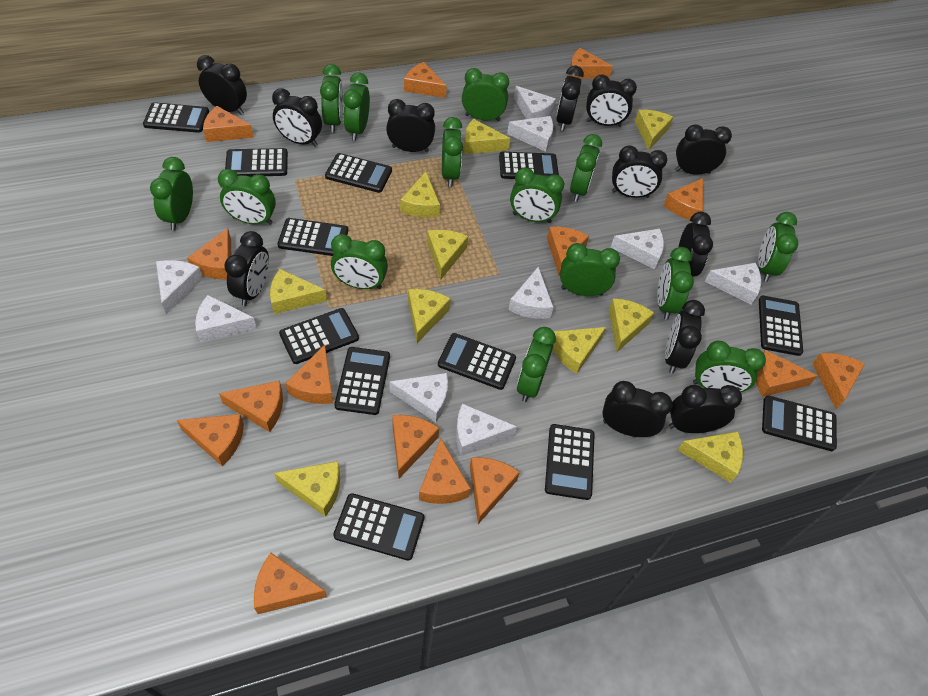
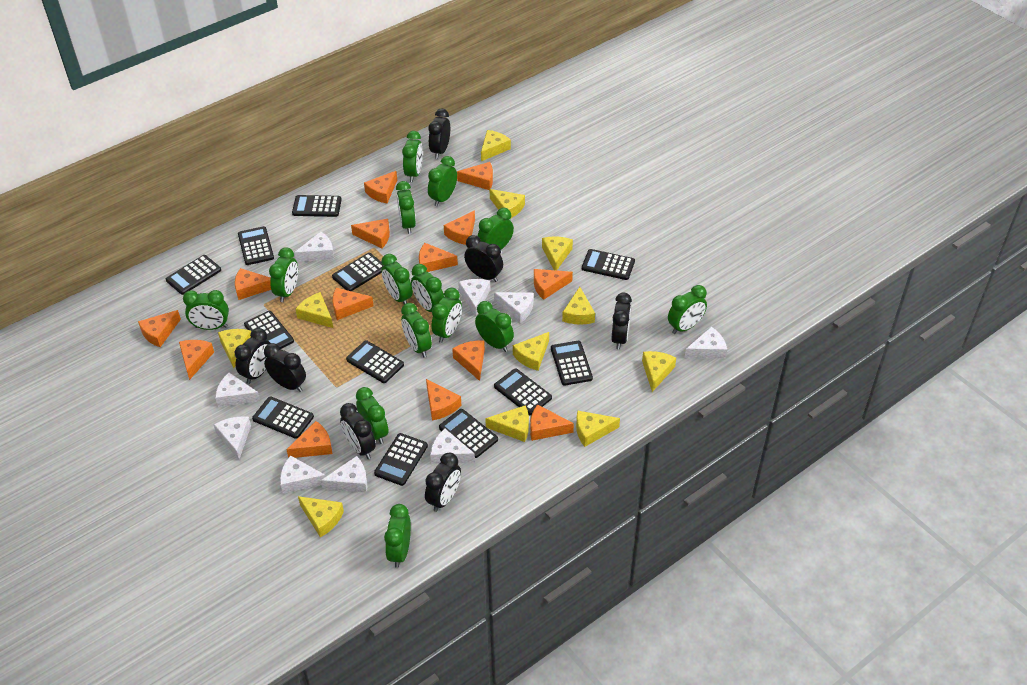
black clock: [197,55,247,115] [224,231,269,306] [272,88,322,147] [386,99,435,152] [556,66,584,131] [586,74,637,127] [602,381,673,437] [612,145,667,198] [665,300,705,374] [669,385,742,433] [675,124,732,175] [679,212,713,276] = 12 -> [235,328,270,384] [264,343,306,392] [340,403,376,459] [425,453,461,512] [428,109,450,159] [464,235,503,282] [611,292,632,349] = 7
orange cheese: [177,414,244,467] [187,228,231,280] [203,106,254,142] [219,381,283,432] [254,553,327,614] [285,345,333,404] [392,415,439,478] [404,62,447,98] [419,438,471,504] [470,457,520,524] [547,227,589,275] [569,48,613,79] [664,178,703,220] [756,350,818,397] [812,353,865,409] = 15 -> [138,310,181,347] [179,340,214,380] [235,268,271,300] [286,421,332,458] [333,288,374,320] [351,219,390,248] [364,171,397,203] [419,243,458,272] [426,379,461,420] [444,210,475,245] [452,341,485,381] [457,162,493,190] [530,404,574,441] [534,269,573,300] = 14
yellow cheese: [270,269,327,314] [274,461,340,517] [400,172,440,217] [408,289,451,343] [427,230,468,280] [464,119,510,154] [553,327,606,374] [609,298,654,352] [635,110,673,151] [678,431,743,483] = 10 -> [218,329,251,368] [296,292,333,328] [298,496,344,537] [481,130,511,161] [485,405,529,442] [490,189,525,218] [513,332,549,371] [542,236,573,271] [562,287,595,325] [576,411,620,447] [642,351,676,392] = 11

